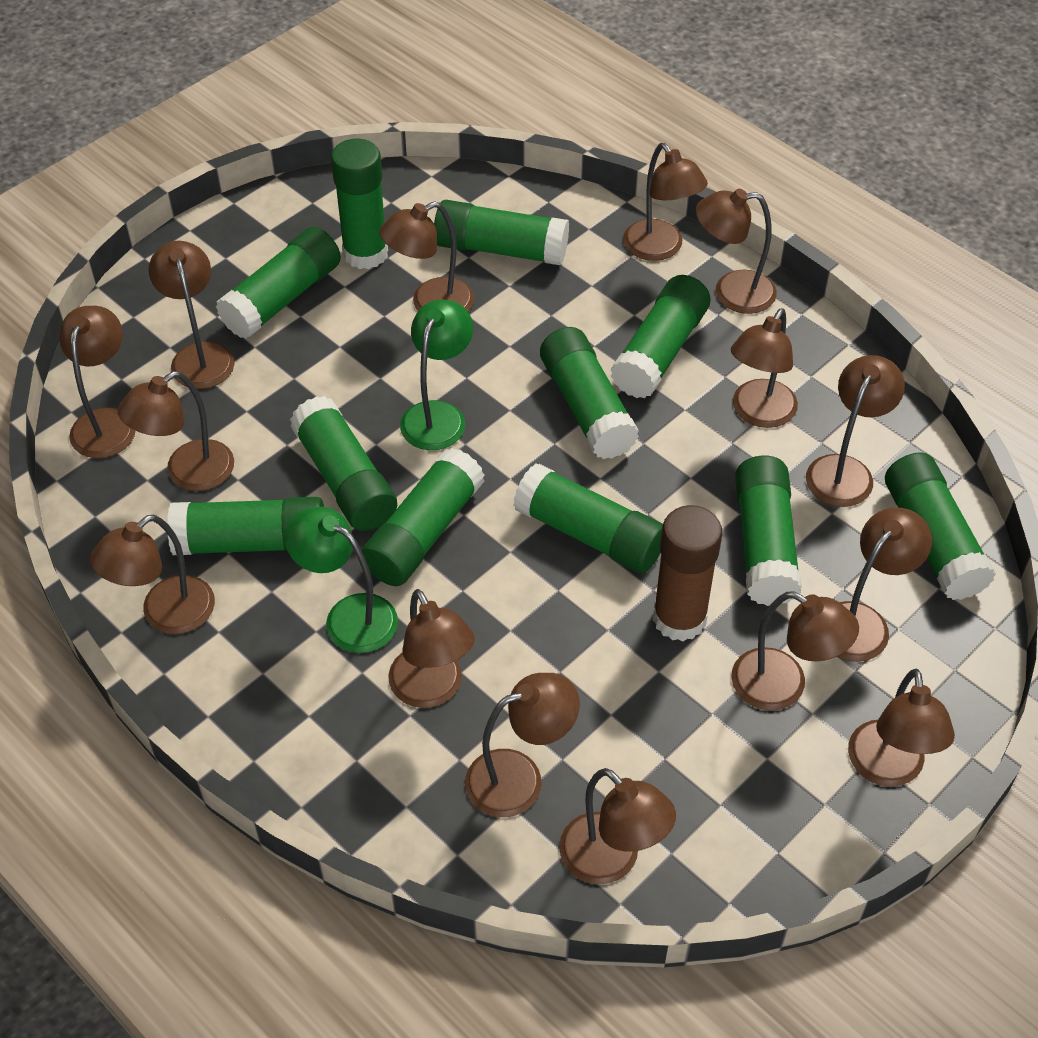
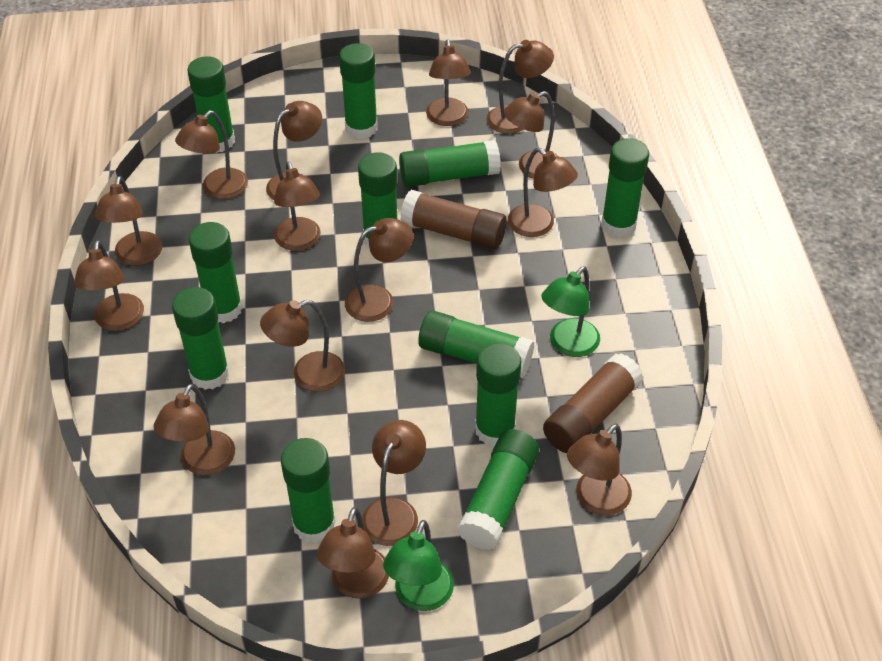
brown glue stick: [653,505,722,641] = 1 -> [400,190,507,250] [543,353,644,453] = 2

